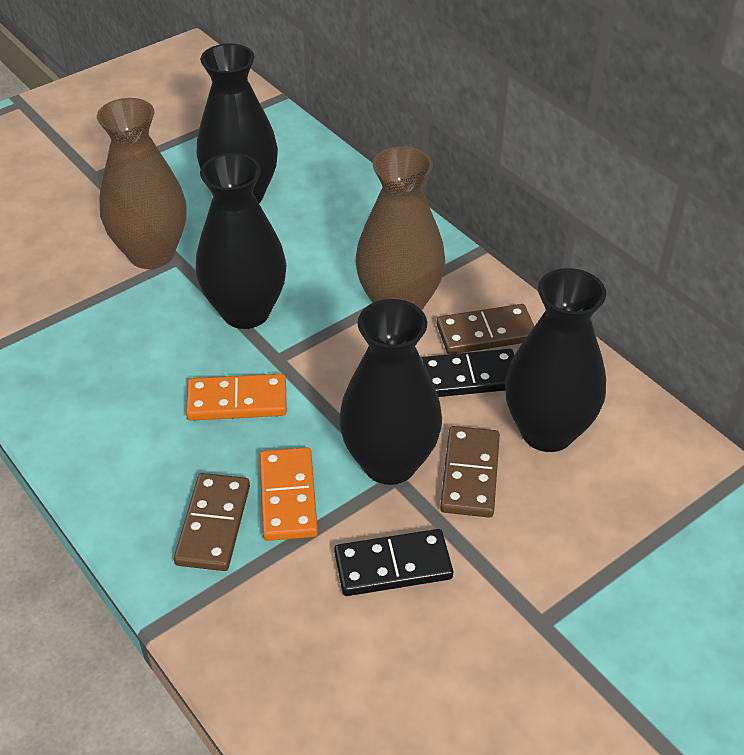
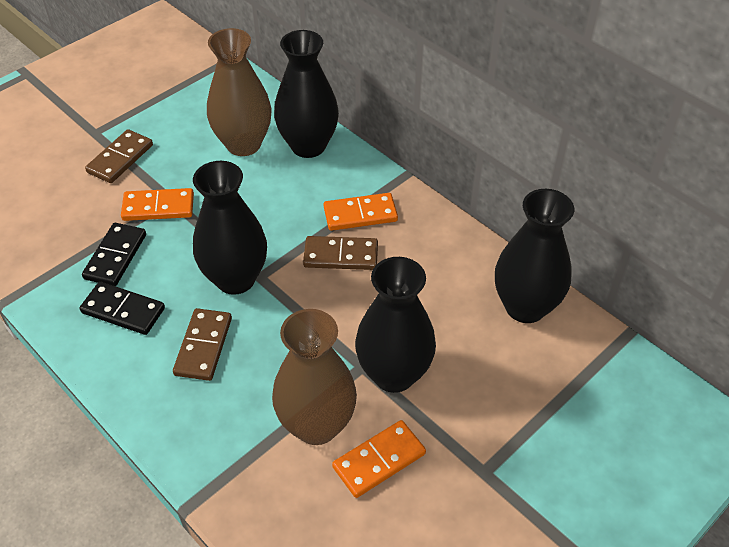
orange domino: [186,374,287,421] [260,447,318,541] = 2 -> [121,188,194,221] [324,193,398,231] [332,420,426,498] = 3

